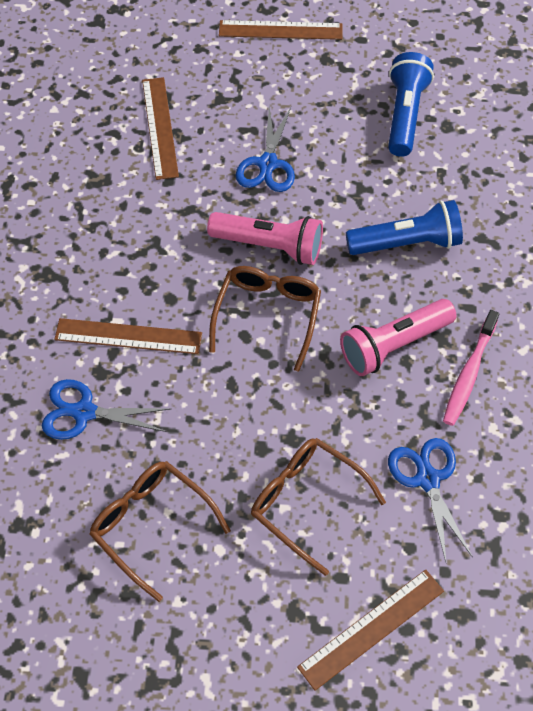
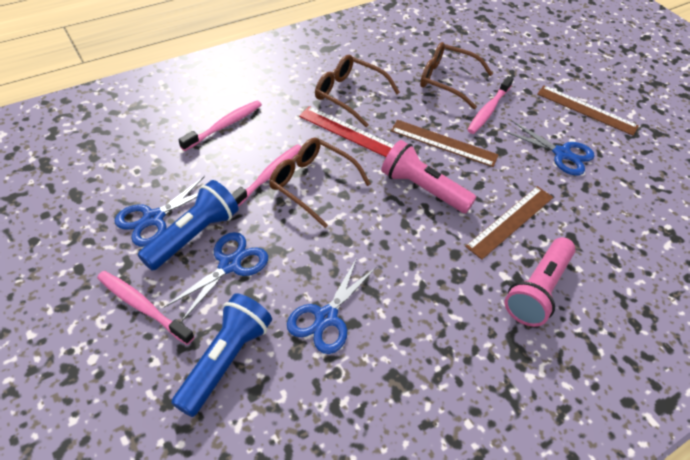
blue scissors: [42,379,170,440] [236,107,295,192] [388,438,472,562] = 3 -> [115,176,205,247] [164,232,268,322] [287,258,376,354] [503,120,595,175] = 4
brown ruler: [54,318,202,354] [142,77,179,180] [219,20,342,40] [297,570,444,691] = 4 -> [391,120,499,167] [465,186,554,260] [537,85,639,136] = 3
pink toothbrush: [443,310,499,426] = 1 -> [97,271,194,345] [178,100,262,151] [231,144,302,207] [468,76,514,134] = 4
red ruler: none = 0 -> [299,106,394,157] = 1

